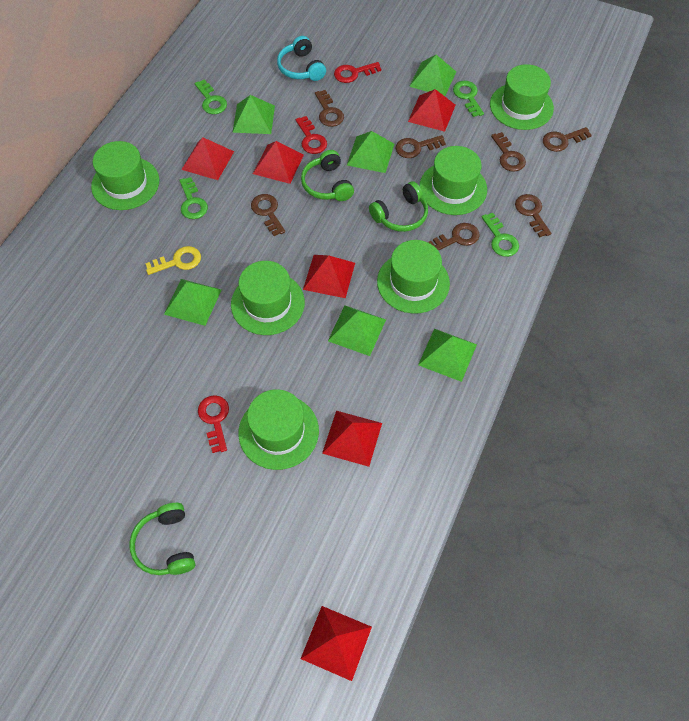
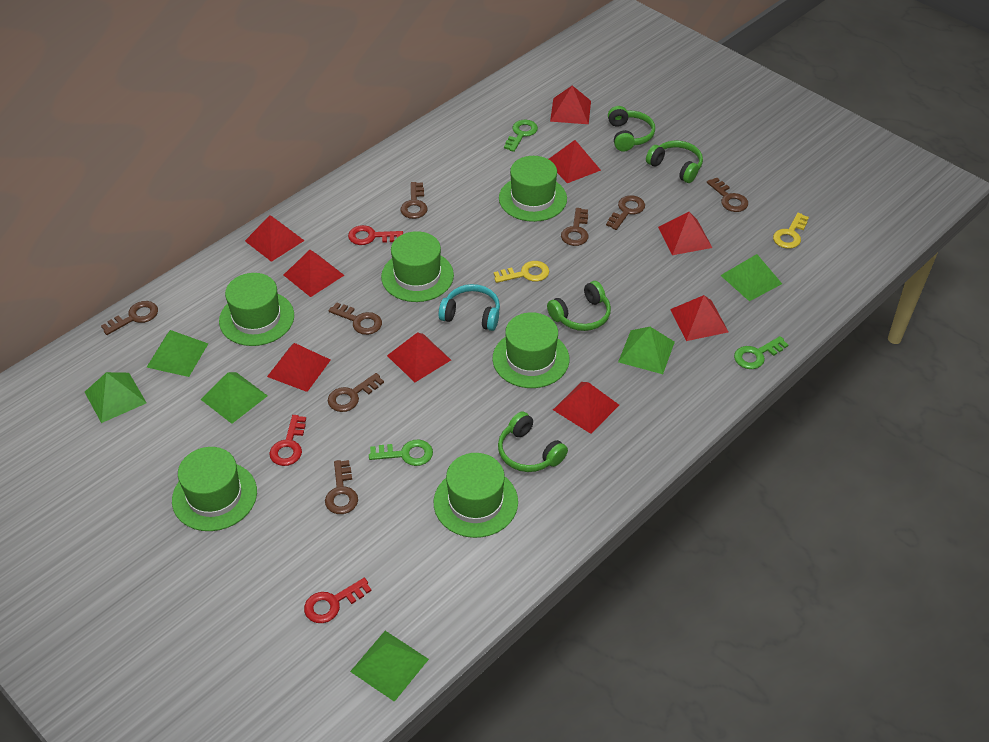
brown key: [251,194,285,236] [315,90,344,127] [396,135,446,158] [428,223,480,251] [491,132,526,172] [515,194,551,237] [543,127,592,152] = 7 -> [101,301,158,335] [325,460,358,514] [328,373,384,412] [329,302,382,335] [401,182,427,219] [561,208,589,246] [606,195,645,230] [707,177,748,212] = 8
green headphones: [129,503,195,575] [301,150,354,201] [369,181,428,232] = 3 -> [498,411,568,472] [547,281,611,331] [608,106,655,151] [646,141,703,183] = 4
green key: [179,177,208,219] [194,79,227,114] [453,81,484,117] [481,213,519,257] = 4 -> [369,439,433,466] [504,120,538,152] [734,336,788,369] = 3
red pyramid: [181,137,234,180] [253,141,304,184] [301,606,372,681] [303,255,355,298] [322,411,382,467] [408,89,456,132] = 6 -> [245,215,304,262] [267,343,331,392] [284,250,344,297] [387,332,451,382] [549,140,601,183] [550,85,591,124] [553,382,619,434] [658,212,712,255] [670,295,728,341] = 9
yellow key: [146,246,201,275] = 1 -> [494,261,550,283] [773,213,809,249] = 2

